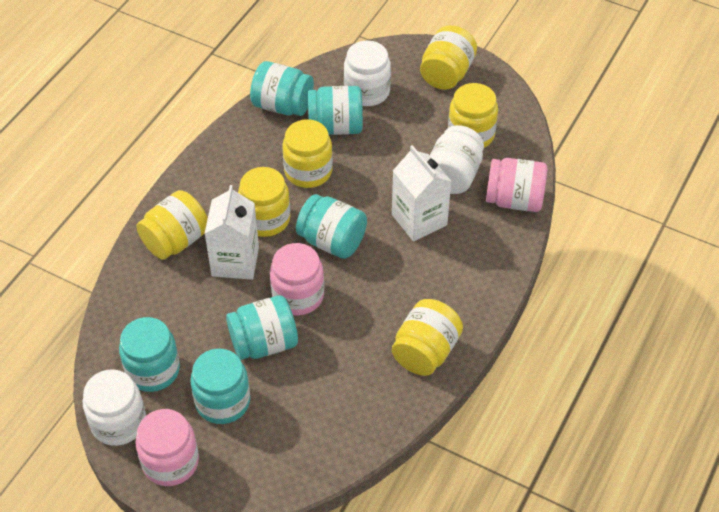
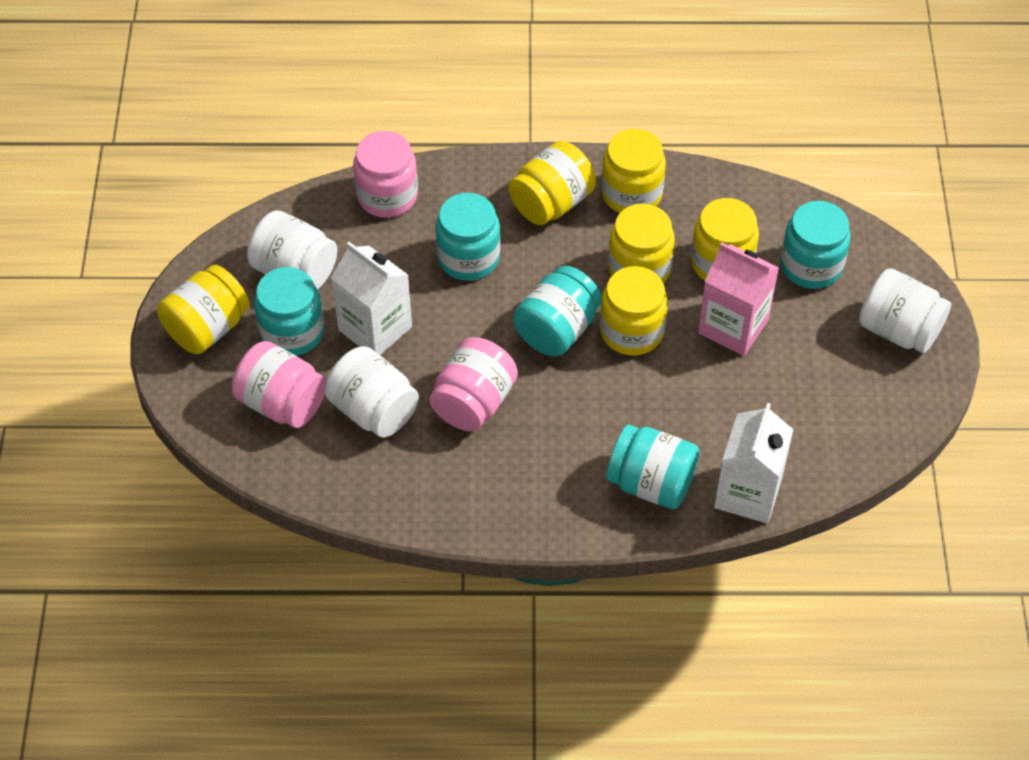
pink carton: none = 0 -> [698,242,779,356] = 1
turquoise jar: [119,317,180,392] [190,348,250,424] [226,295,298,360] [250,61,314,116] [296,194,367,259] [308,86,363,135] = 6 -> [254,267,324,356] [435,193,501,281] [513,266,602,356] [606,424,699,509] [780,201,851,289] = 5

